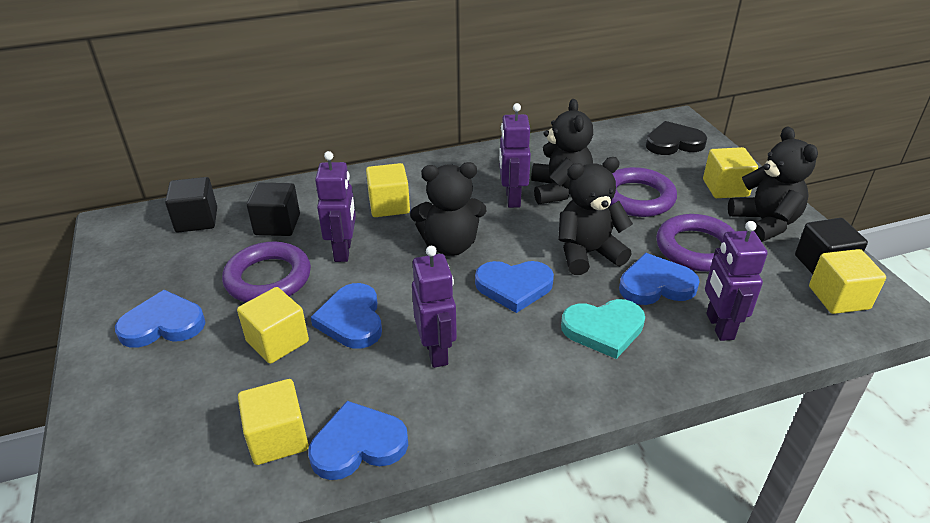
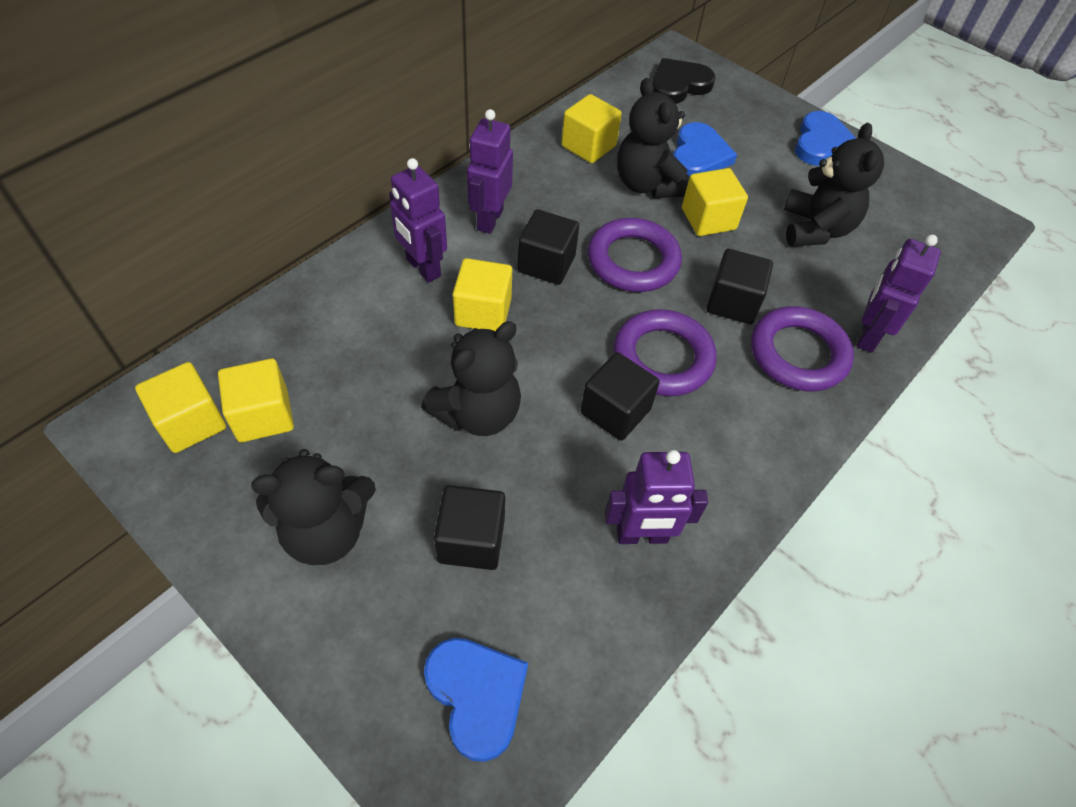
black cube: [165,177,217,233] [247,183,300,236] [795,218,868,274] = 3 -> [434,485,505,570] [517,209,579,285] [581,352,660,441] [706,249,773,324] = 4
blue heart: [115,290,206,348] [308,401,408,480] [311,283,382,349] [475,261,554,313] [619,253,700,305] = 5 -> [424,638,528,762] [673,122,737,177] [795,111,856,166] = 3
turquoise heart: [561,299,645,359] = 1 -> none = 0

